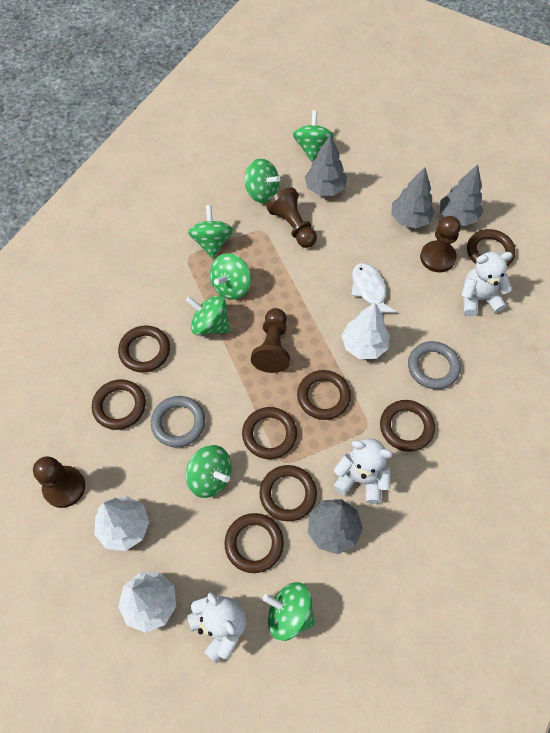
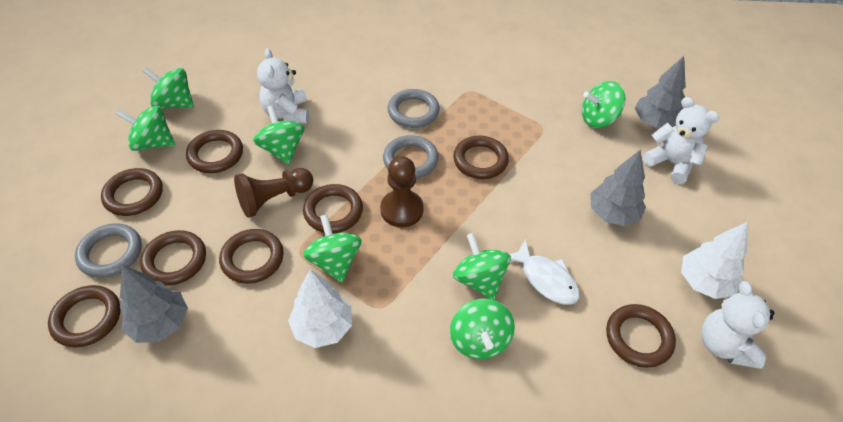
brown pawn: [33,456,85,508] [251,308,290,373] [266,187,317,248] [420,216,461,272] = 4 -> [234,168,313,218] [380,156,424,227] = 2
grey ring: [151,396,205,447] [408,341,461,389] = 2 -> [75,223,142,278] [383,135,439,179] [388,89,440,128] = 3
grey tree: [305,134,347,196] [308,499,363,554] [391,167,435,228] [440,165,483,226] = 4 -> [120,265,188,343] [590,150,646,226] [635,56,686,128] = 3
white tree: [94,496,150,551] [118,572,176,633] [342,303,390,359] = 3 -> [288,269,352,348] [681,222,748,299] = 2

